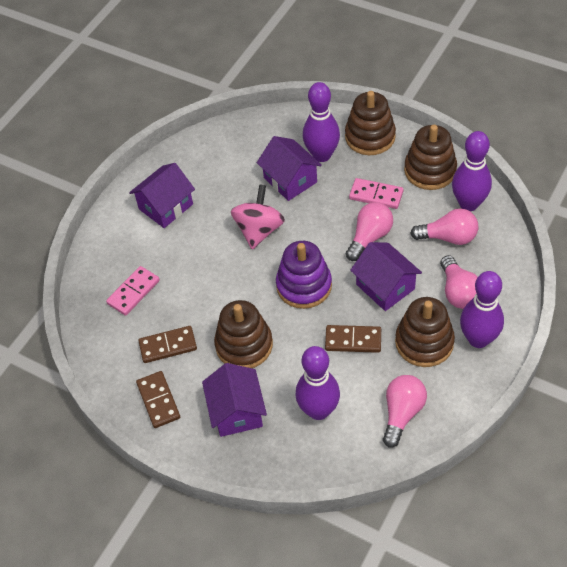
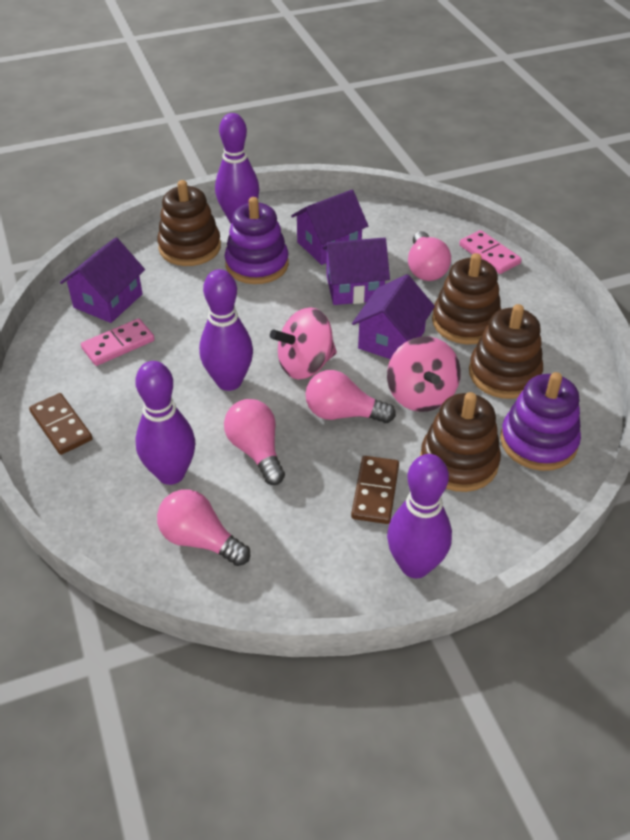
brown domino: [136,371,180,428] [138,326,197,363] [325,325,381,353] = 3 -> [29,393,92,455] [351,456,399,524] = 2
pink spinning top: [231,184,285,250] = 1 -> [270,307,337,379] [387,336,461,412] = 2
purple stacking toy: [276,241,332,309] = 1 -> [225,197,289,284] [500,372,581,471] = 2

